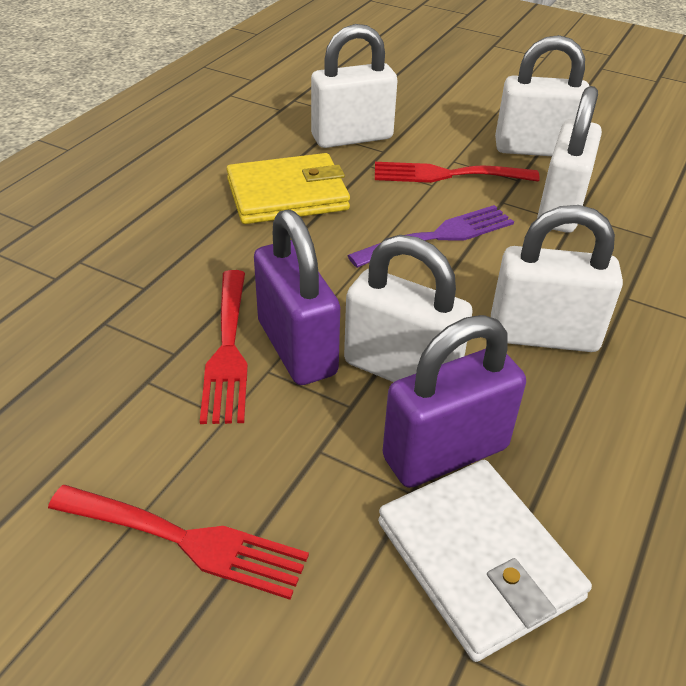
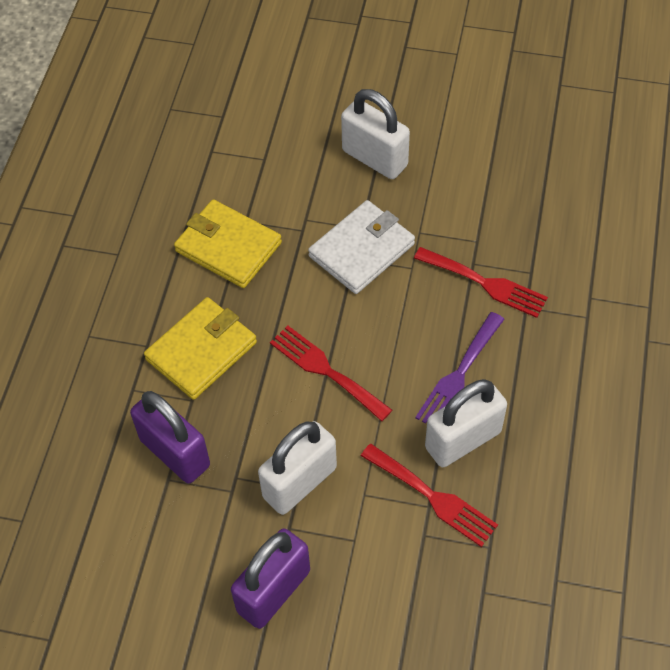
white padlock: [311,24,398,148] [344,235,473,382] [491,205,623,352] [495,35,589,156] [537,86,602,233] = 5 -> [258,421,337,515] [341,89,410,179] [425,379,507,467] = 3
yellow wallet: [226,153,350,224] = 1 -> [144,297,257,400] [174,199,282,288] = 2

